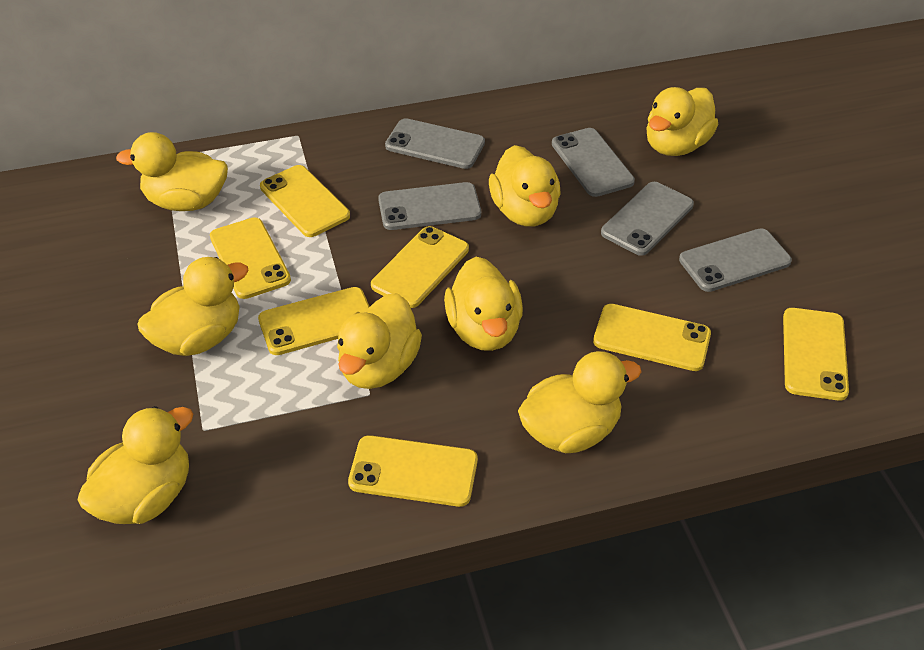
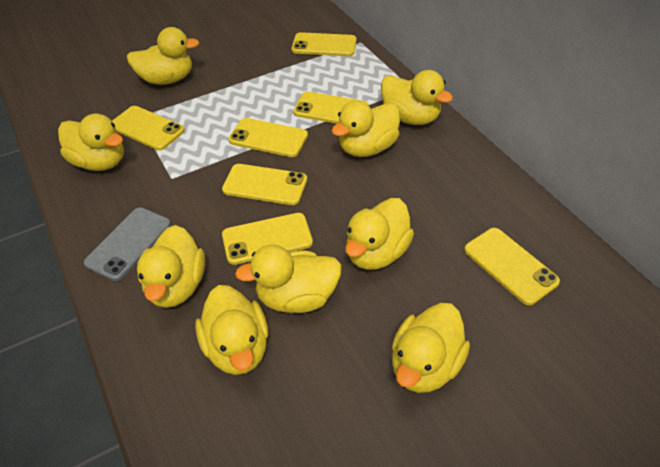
grey phone: [378,182,481,230] [385,118,485,169] [552,128,635,197] [601,182,694,256] [679,228,792,292] = 5 -> [84,208,171,281] = 1
yellow duck: [78,406,193,524] [116,132,228,211] [137,257,249,356] [337,293,422,389] [444,257,523,351] [489,145,561,227] [518,351,642,453] [646,87,718,156] = 8 -> [58,113,124,171] [127,27,200,85] [137,225,205,308] [195,285,268,375] [235,245,342,313] [332,101,400,157] [345,198,414,270] [381,70,453,125] [392,303,470,393] = 9

